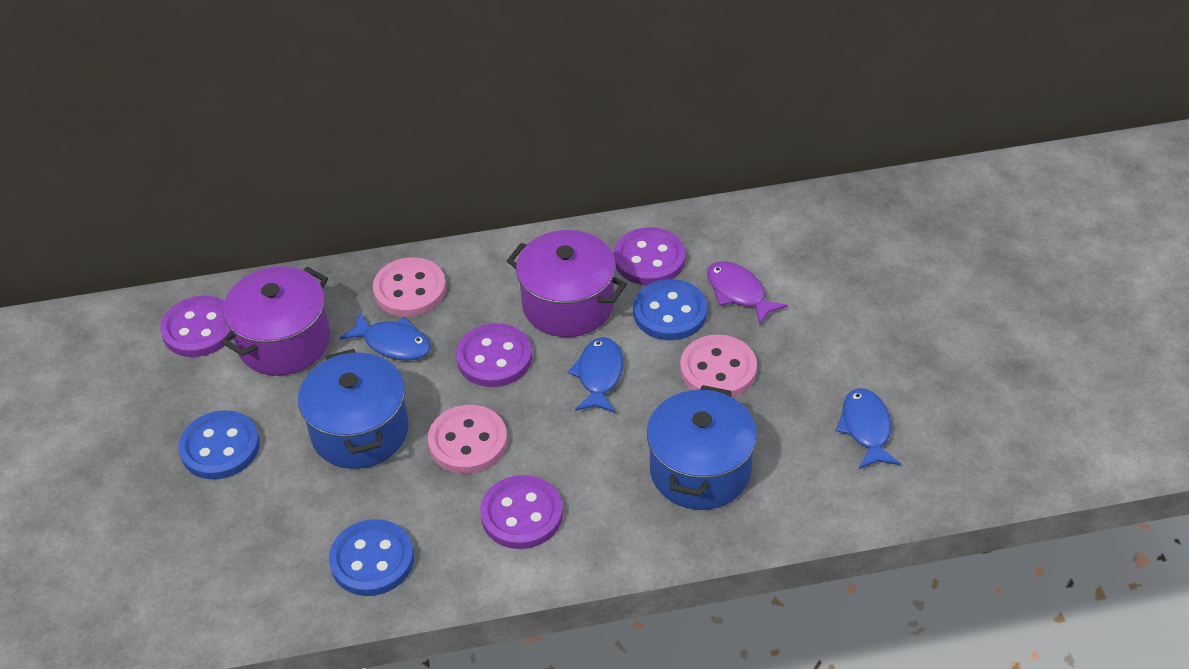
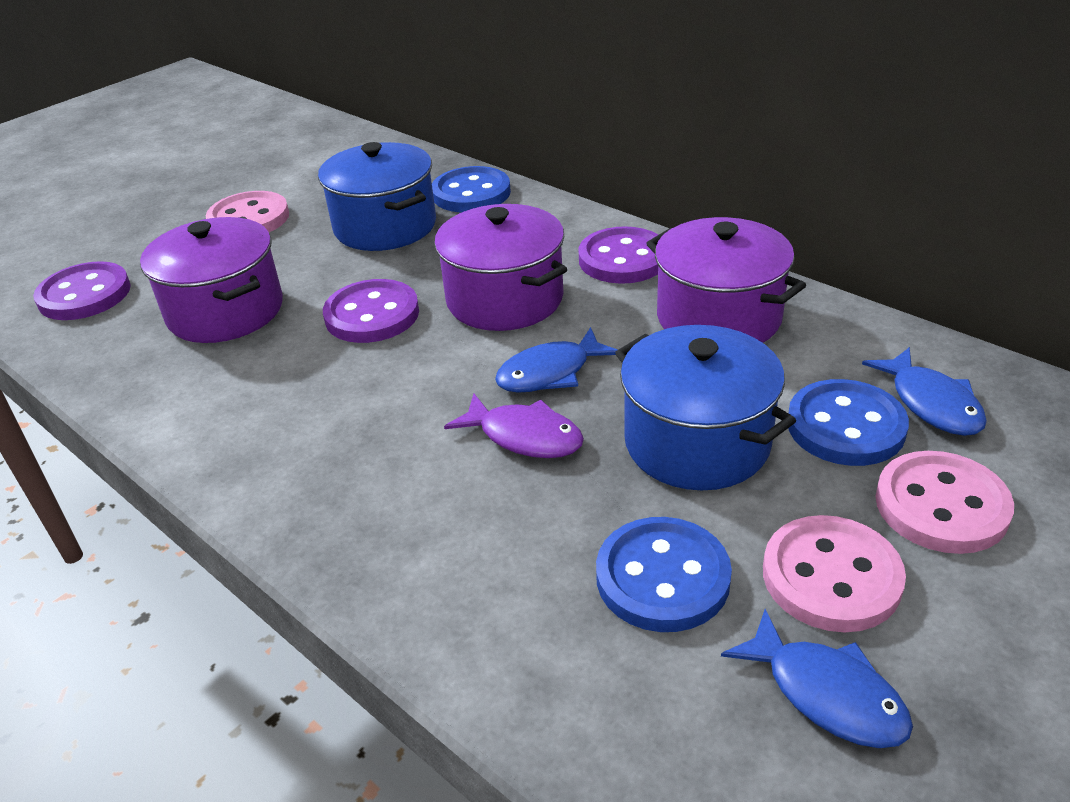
purple button: [160,296,231,357] [456,323,532,387] [480,475,563,549] [614,227,685,285] = 4 -> [33,261,131,320] [323,279,419,343] [578,226,658,284] = 3
purple pot: [222,266,330,376] [507,230,627,337] = 2 -> [140,217,283,343] [434,204,567,331] [646,217,806,343] = 3

